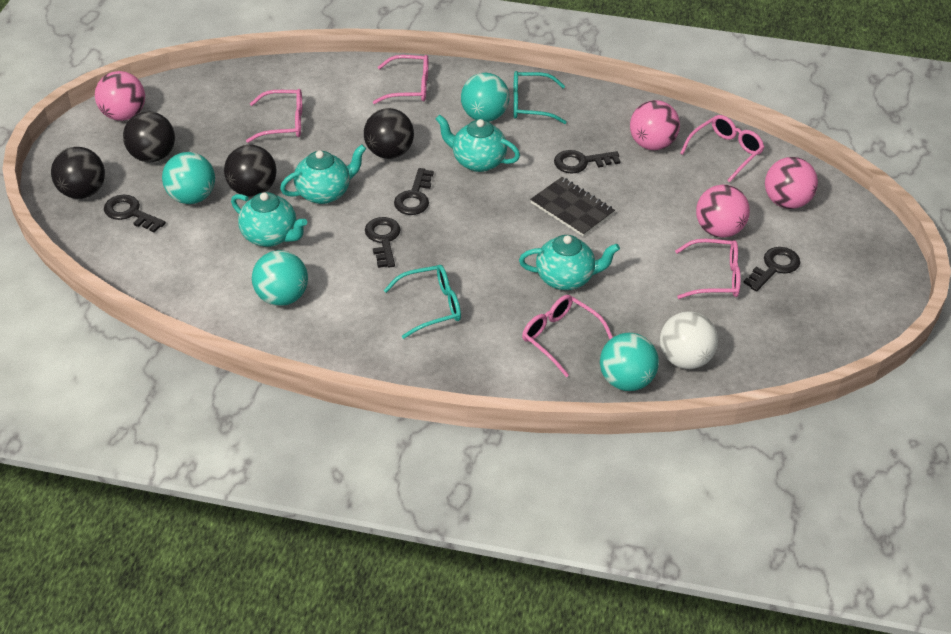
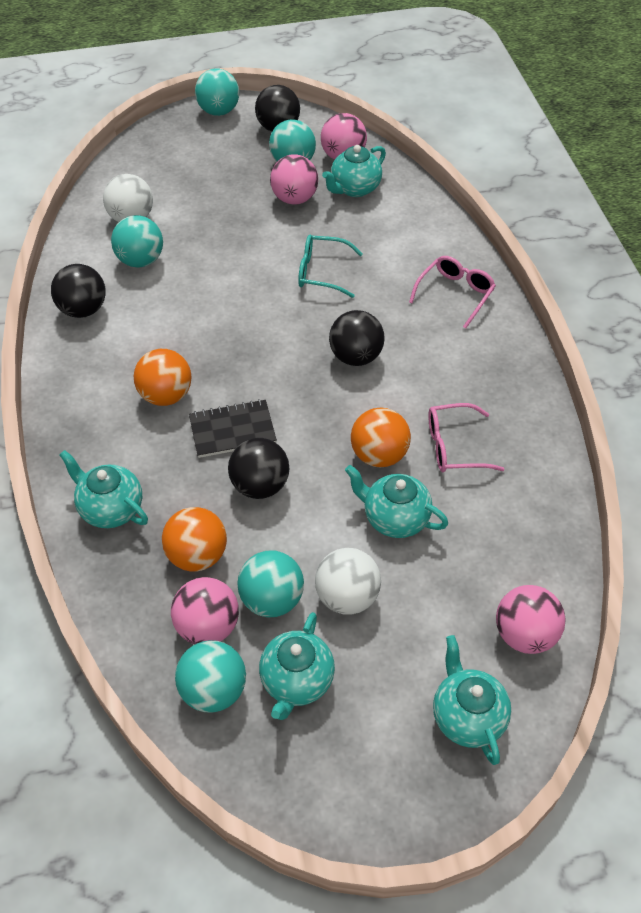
black key: [104,195,166,233] [365,217,401,268] [394,168,434,215] [554,150,620,174] [743,247,800,292] = 5 -> none = 0
orange ball: none = 0 -> [134,349,192,406] [162,507,227,572] [351,408,411,467] = 3
pink glasses: [246,89,302,143] [373,55,428,104] [522,295,613,377] [675,239,741,299] [680,115,764,182] = 5 -> [409,256,496,329] [428,403,505,472] = 2
turquoise ball: [162,152,215,204] [252,250,308,306] [461,73,509,122] [600,333,659,391] = 4 -> [111,215,163,268] [175,640,246,713] [195,68,239,116] [237,550,304,617] [269,119,316,161] = 5
turquoise glasses: [384,265,461,339] [513,71,567,124] = 2 -> [298,235,363,298] = 1
turquoise teapot: [231,192,307,247] [280,144,366,204] [436,115,520,172] [519,235,620,290] = 4 -> [59,450,148,528] [259,612,335,720] [322,145,386,197] [345,465,448,538] [433,635,511,765] = 5
white ball: [660,311,718,369] = 1 -> [103,174,153,222] [315,548,381,615] = 2

